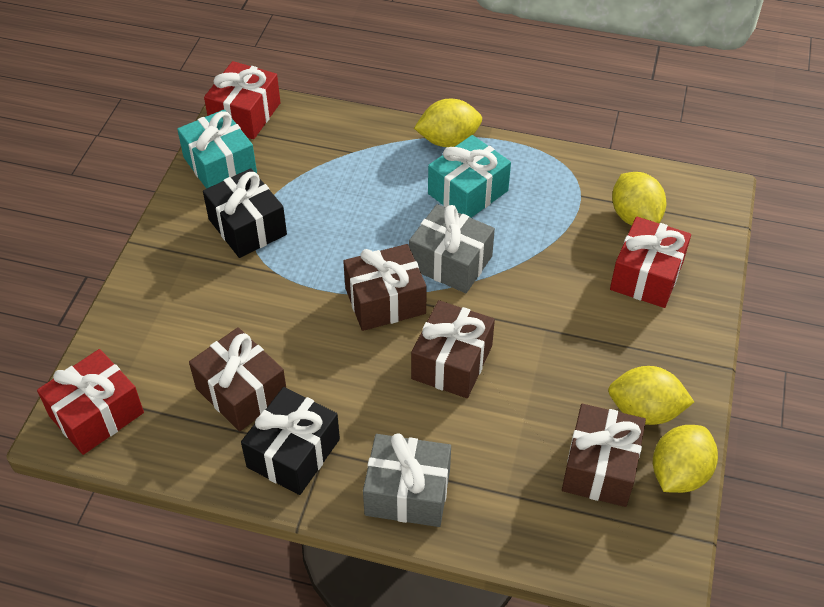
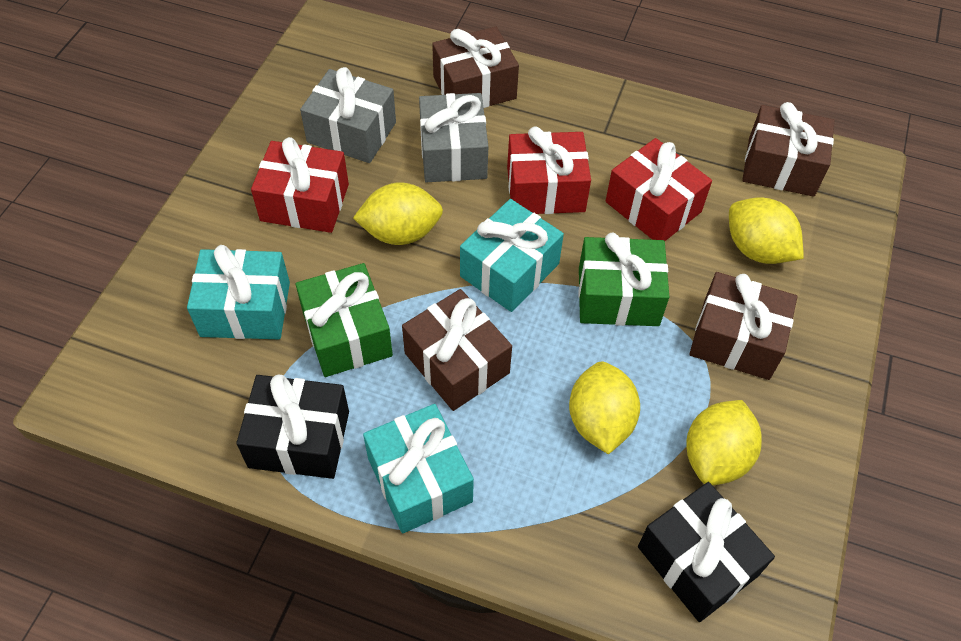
green gift: none = 0 -> [296,263,393,377] [578,233,669,326] = 2
turquoise gift: [177,109,257,189] [428,135,511,218] = 2 -> [187,245,290,339] [363,404,474,533] [460,199,564,312] = 3

